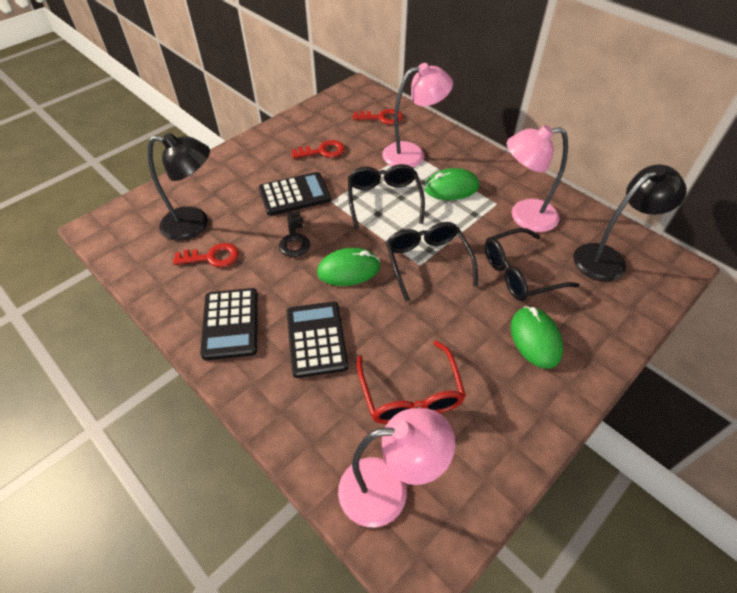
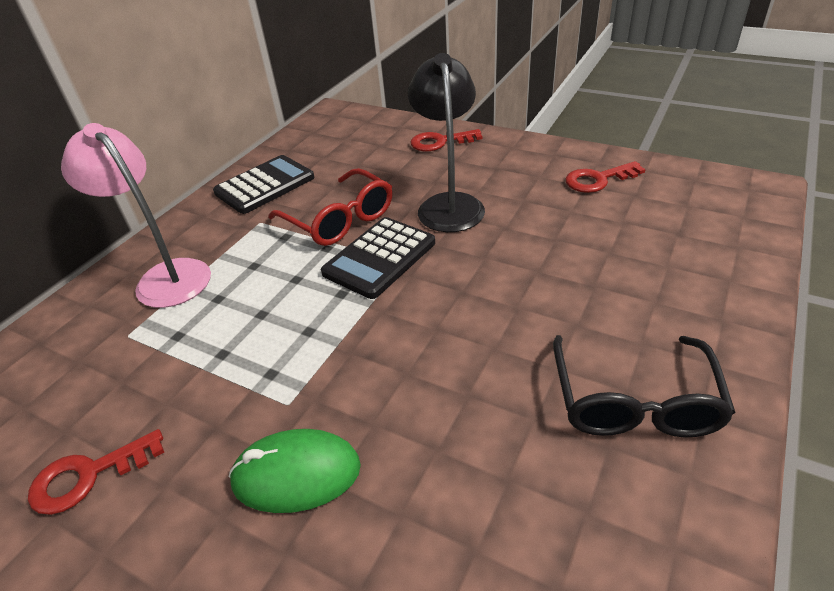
black calculator: [200,288,258,360] [259,172,331,216] [287,301,348,378] = 3 -> [213,155,314,214] [321,217,435,299] = 2
black glasses: [348,164,425,229] [386,222,478,302] [485,228,580,301] = 3 -> [553,335,736,438] = 1
black key: [279,212,310,257] = 1 -> none = 0
black lamp: [148,133,210,241] [573,165,687,281] = 2 -> [408,53,485,232] = 1
green mouse: [317,248,380,286] [424,168,479,200] [511,306,563,369] = 3 -> [229,429,361,513] = 1
pink lamp: [338,408,455,527] [382,63,453,168] [507,125,568,232] = 3 -> [61,123,211,308] = 1

